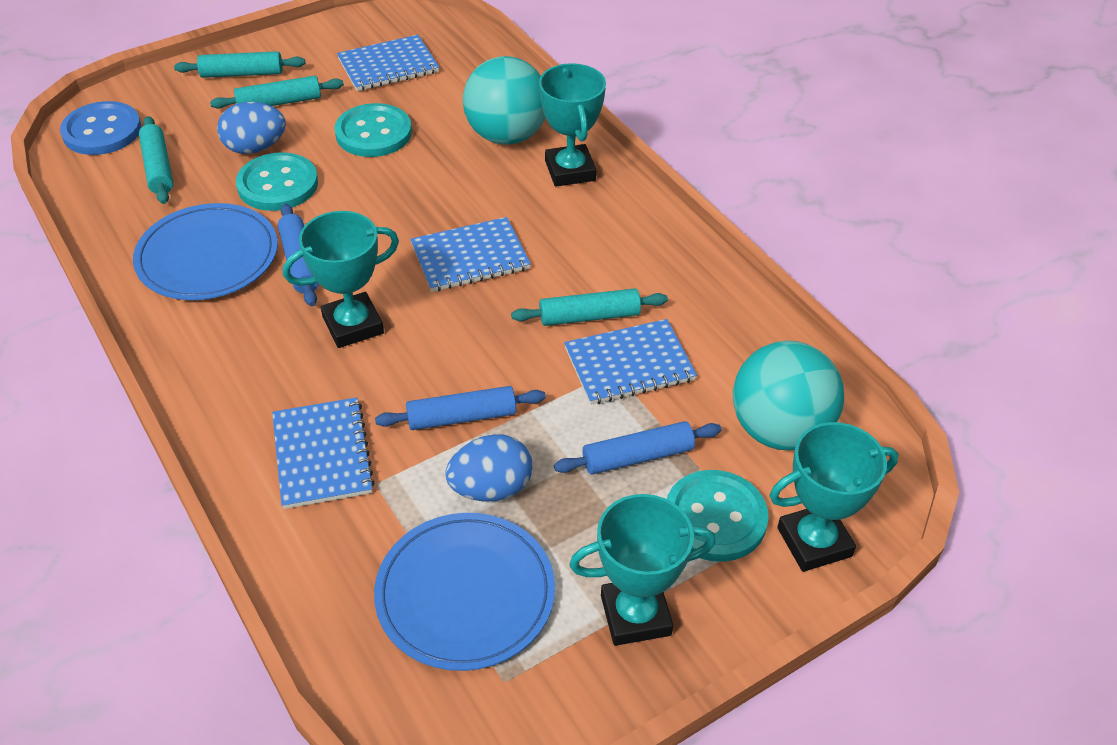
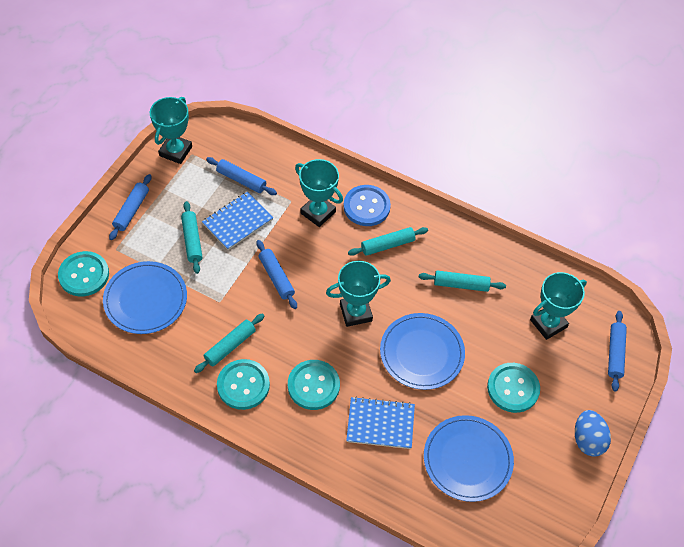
blue egg: [217,102,286,154] [445,434,533,502] = 2 -> [575,410,611,457] = 1
blue notebook: [272,397,375,509] [337,35,439,91] [410,217,531,292] [564,319,697,405] = 4 -> [202,192,273,250] [346,397,415,449] = 2
blue plate: [133,203,278,300] [374,513,555,671] = 2 -> [103,261,187,334] [380,313,465,390] [424,415,514,502] = 3
blue rolling pin: [278,204,319,306] [375,386,546,430] [554,421,722,474] = 3 -> [109,174,151,240] [206,157,277,195] [256,240,297,309] [608,311,627,392] = 4
turquoise ball: [463,56,546,144] [733,341,844,450] = 2 -> none = 0
turquoise button: [236,152,318,211] [334,103,412,157] [667,470,769,562] = 3 -> [58,251,109,297] [217,359,270,410] [288,360,340,410] [487,363,540,413] = 4

